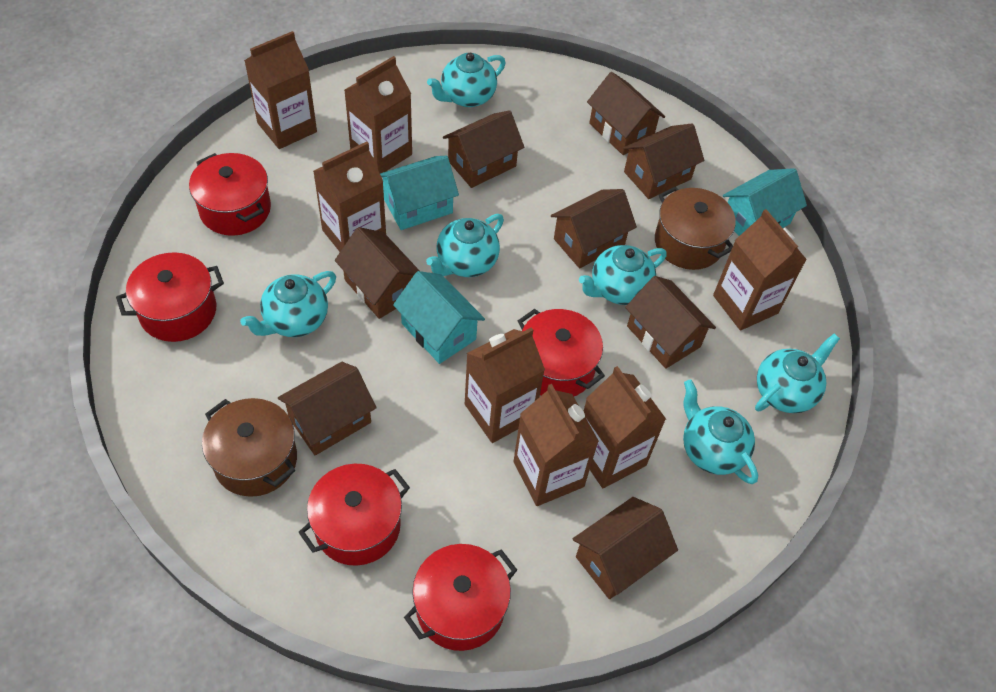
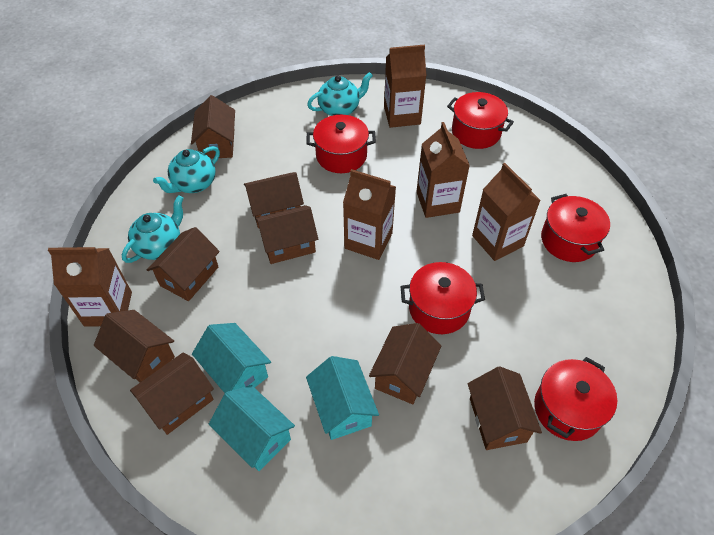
brown carton: [244,31,317,149] [313,142,386,252] [344,56,412,173] [465,328,545,443] [513,384,599,506] [584,366,666,488] [713,209,807,330] = 7 -> [48,247,132,327] [343,169,396,260] [384,44,427,128] [416,122,470,218] [472,163,541,261] = 5
brown pot: [202,398,297,497] [655,187,736,270] = 2 -> none = 0
turquoise teapot: [240,271,336,337] [426,214,504,277] [427,53,506,107] [579,245,667,305] [683,380,758,484] [755,334,840,413] = 6 -> [122,196,183,263] [153,146,220,193] [307,72,373,116] = 3

